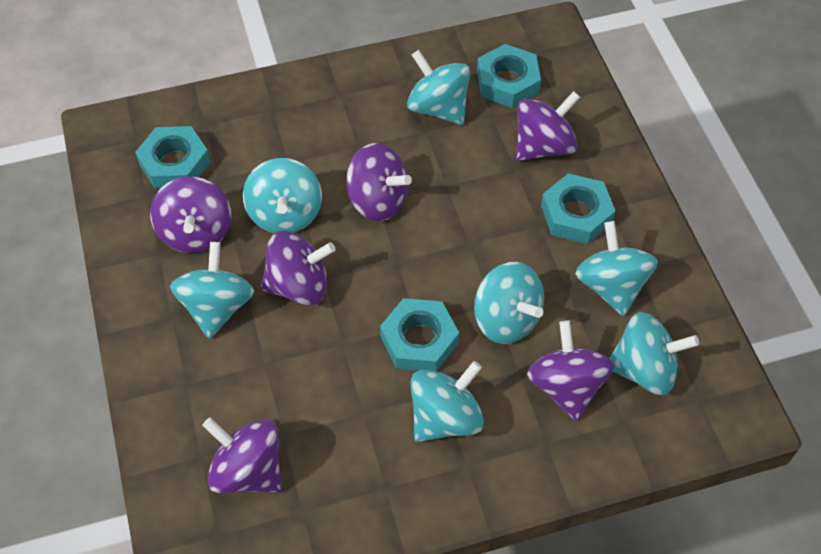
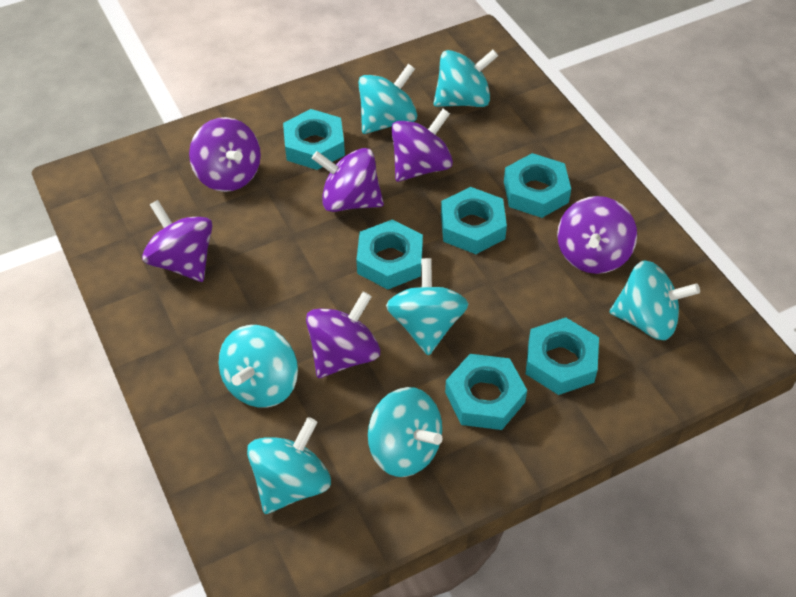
turquoise nut: [135,126,211,189] [380,298,459,372] [477,44,541,108] [541,173,615,244] = 4 -> [283,109,345,170] [356,219,423,289] [441,187,507,254] [445,354,527,430] [504,153,571,218] [526,317,599,395] = 6

